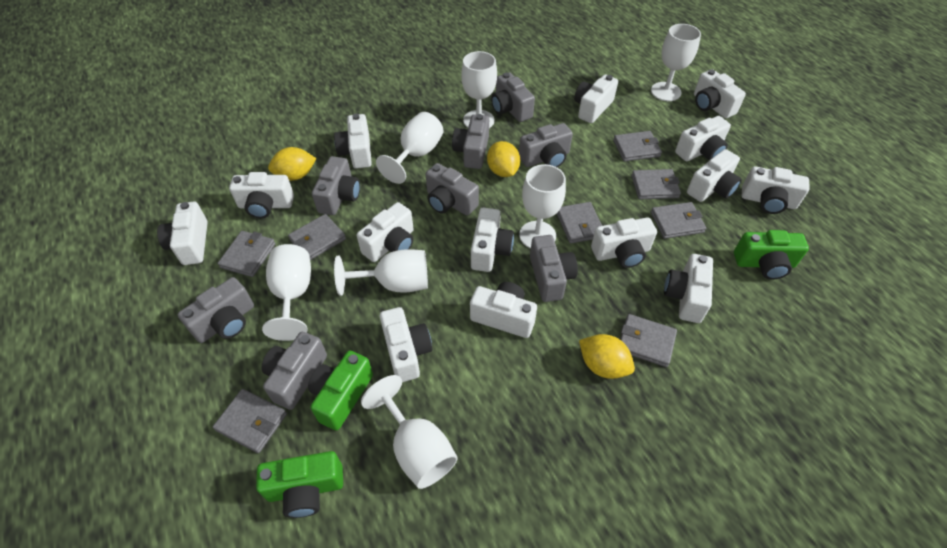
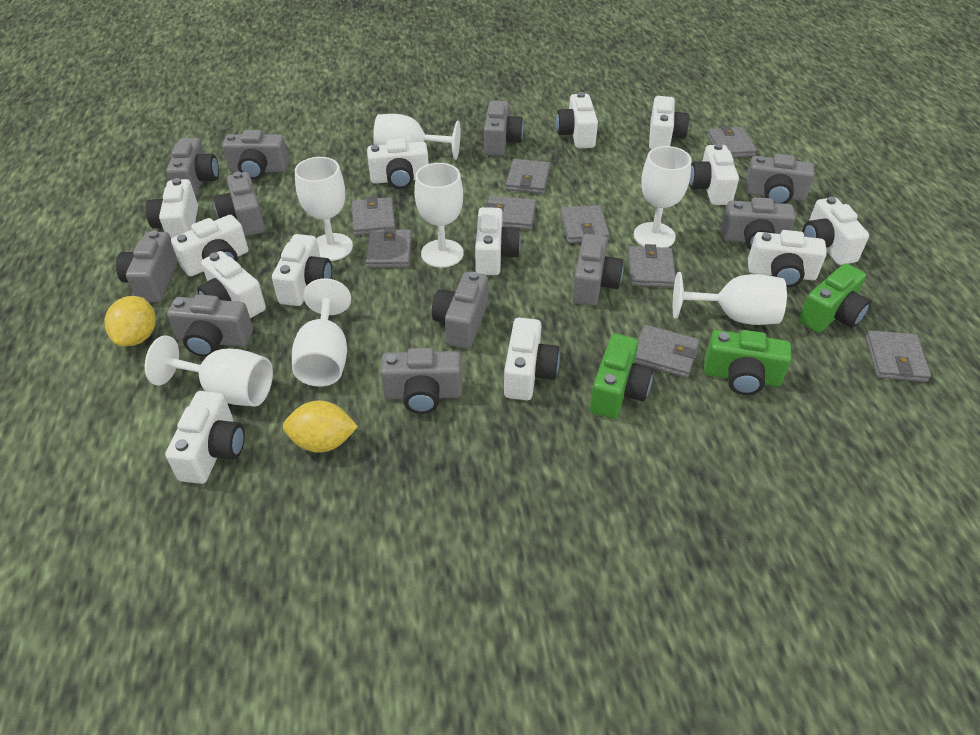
grey camera: [178,277,254,343] [262,332,327,410] [312,156,360,215] [426,163,479,215] [452,114,489,169] [491,72,535,122] [519,123,573,167] [530,235,578,302] = 8 -> [116,230,178,302] [167,138,219,196] [167,295,253,357] [213,172,265,236] [222,130,289,180] [381,348,462,414] [432,272,488,349] [484,100,524,156] [572,234,624,306] [721,197,796,250] [744,154,814,204] = 11
grey wallet: [213,389,287,453] [218,231,276,277] [288,214,346,260] [557,202,602,244] [613,131,662,162] [620,314,677,367] [631,169,681,199] [651,202,706,239] = 8 -> [352,196,395,236] [365,227,412,268] [485,196,536,230] [506,159,550,194] [560,205,610,243] [628,244,676,288] [635,325,700,378] [707,126,757,158] [866,330,931,382] = 9
white camera: [157,202,208,265] [229,172,294,218] [334,114,372,169] [357,202,414,262] [380,307,432,382] [470,282,537,338] [471,208,514,272] [574,75,618,123] [591,217,657,268] [664,254,713,323] [675,116,731,161] [687,149,742,202] [694,69,746,118] [742,166,810,214] = 14 -> [146,178,198,239] [165,391,245,484] [171,215,248,277] [197,251,266,319] [272,234,332,306] [367,138,429,189] [475,207,521,275] [504,318,560,400] [556,92,598,148] [649,96,689,150] [689,143,739,205] [748,230,827,288] [803,197,869,265] = 13
yellow lemon: [268,147,316,181] [487,141,520,177] [579,334,635,379] = 3 -> [104,296,156,346] [283,400,358,453] = 2

